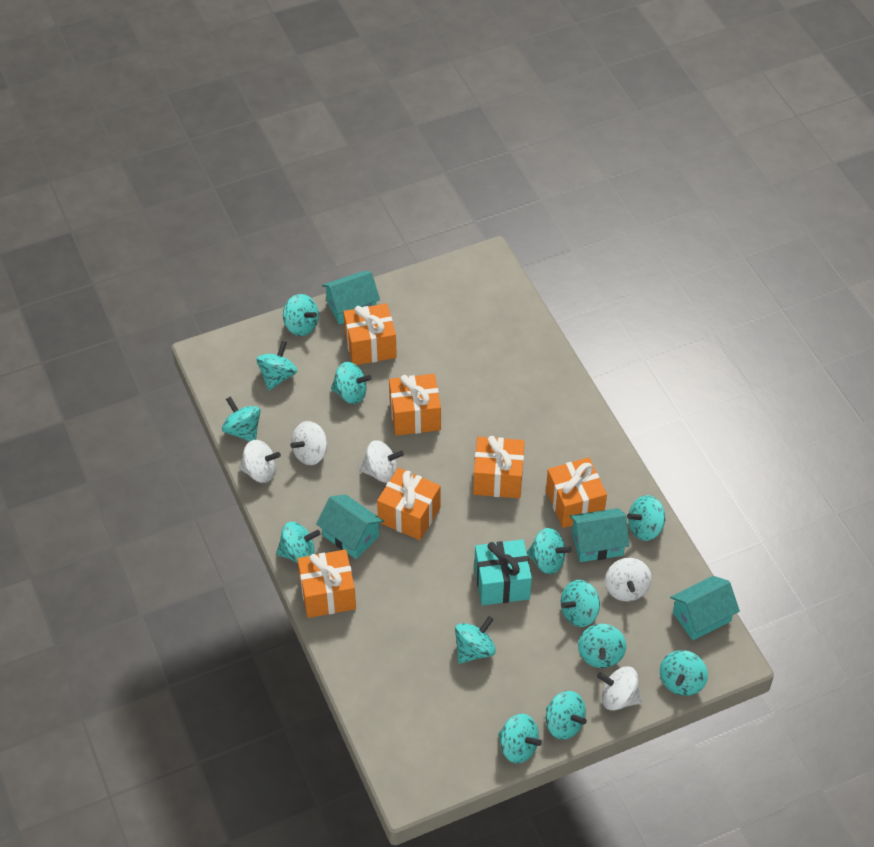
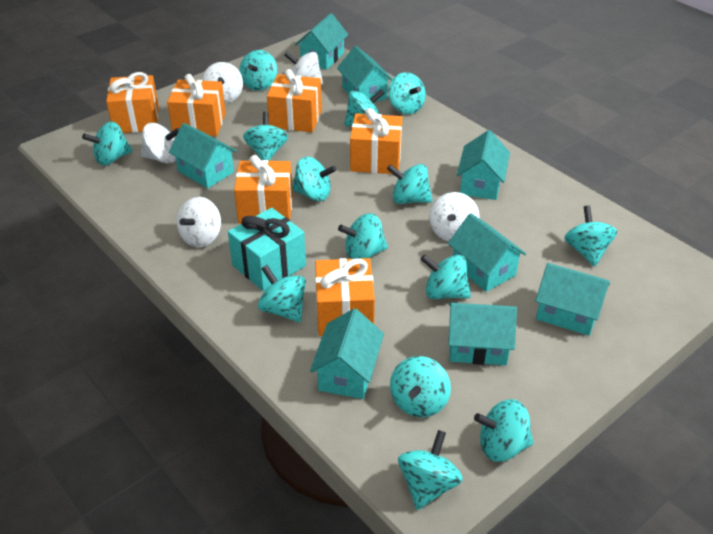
turquoise house: [316,495,384,559] [322,271,380,325] [570,508,629,562] [670,576,740,640] = 4 -> [169,123,237,189] [295,13,349,70] [310,308,384,399] [337,46,392,102] [448,213,526,292] [448,303,517,365] [457,130,510,200] [535,263,610,336] = 8
turquoise spinning top: [222,396,261,442] [256,341,297,390] [276,522,321,563] [283,294,319,336] [331,362,372,404] [455,616,496,664] [498,714,542,763] [527,528,572,574] [546,691,587,740] [561,580,600,627] [578,624,626,668] [627,495,666,541] [660,650,708,696] = 13 -> [82,122,132,165] [239,50,277,91] [243,112,288,161] [258,265,306,322] [292,157,336,201] [338,213,388,259] [344,89,384,126] [387,164,433,204] [388,72,426,114] [390,356,451,417] [398,430,463,510] [421,255,471,299] [474,399,534,462] [564,205,617,267] = 14

